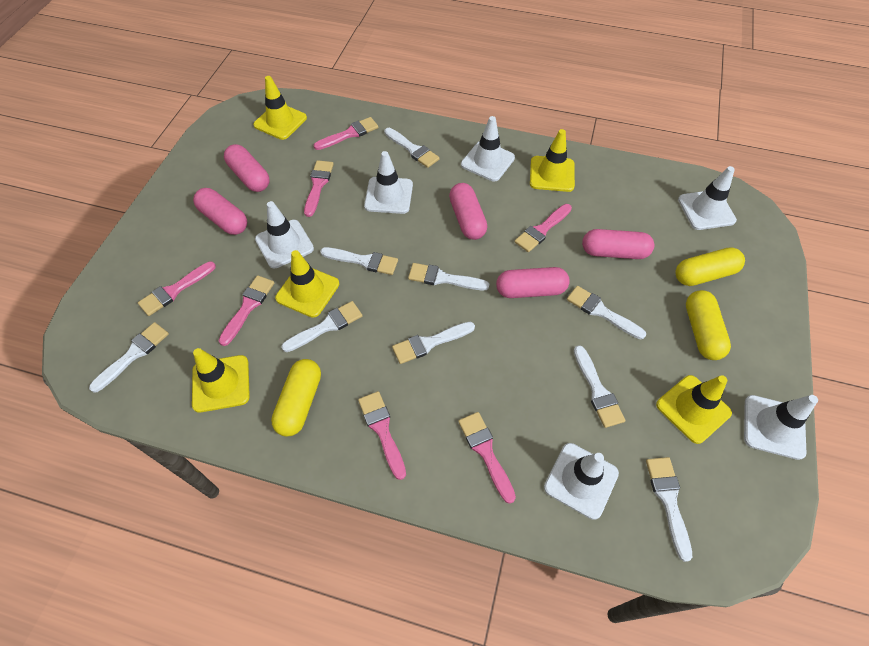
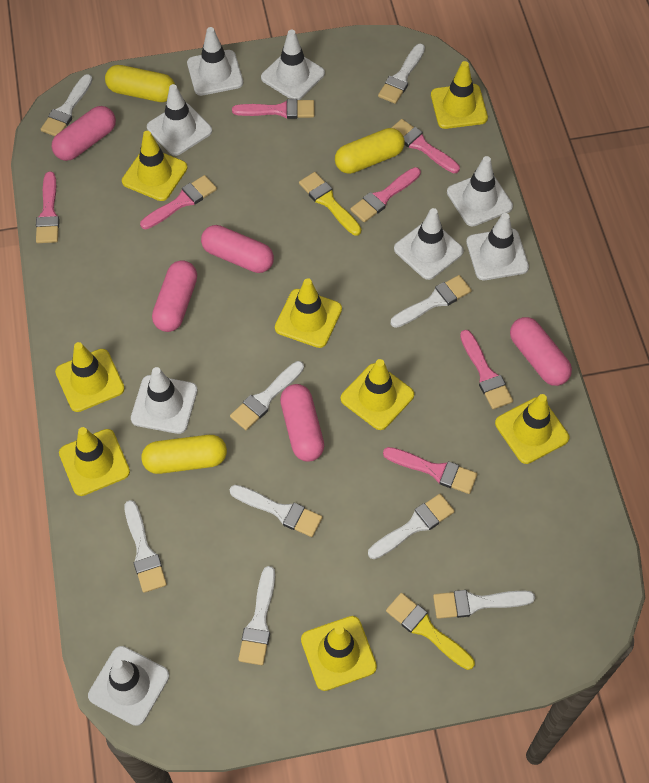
white traffic cone: [255,201,314,268] [364,151,413,214] [461,116,515,181] [544,443,619,520] [678,166,737,230] [744,395,818,460] = 6 -> [88,646,169,726] [131,367,198,434] [147,84,212,156] [187,27,243,96] [261,30,325,100] [394,208,464,280] [447,156,513,226] [466,213,529,280] = 8
yellow brush: none = 0 -> [299,172,362,235] [386,593,475,670] = 2
yellow traffic cone: [192,348,250,412] [253,76,307,140] [275,250,339,318] [530,129,575,192] [656,375,732,444] = 5 -> [55,342,125,412] [59,427,130,496] [122,131,188,201] [275,278,342,348] [301,616,377,691] [341,359,414,430] [431,61,488,129] [495,394,569,464] = 8

